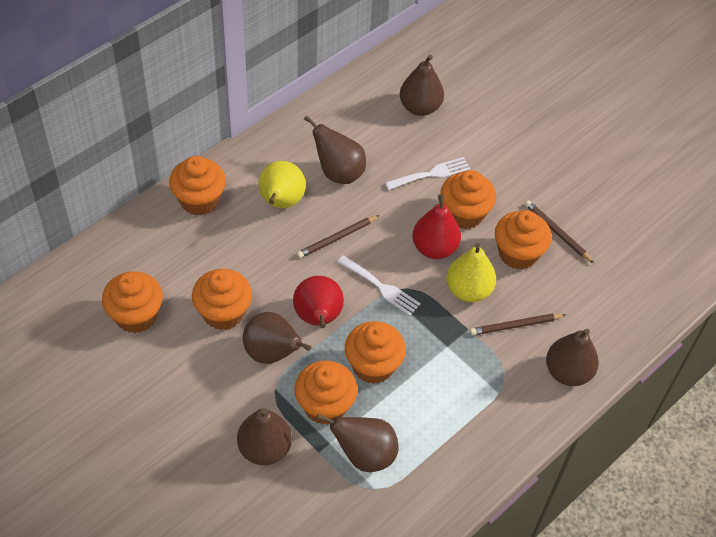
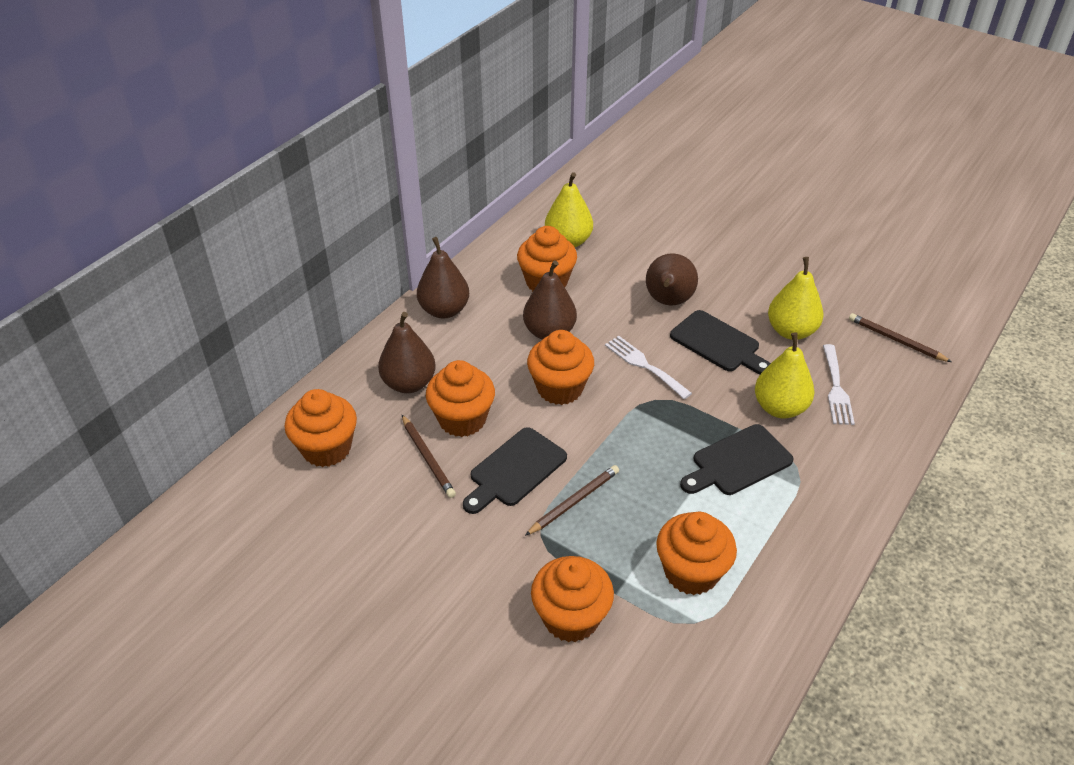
black cutting board: none = 0 -> [463,427,567,514] [670,310,771,374] [680,424,794,495] = 3
brown pear: [237,408,292,465] [243,312,311,364] [304,115,366,184] [316,414,399,472] [400,55,444,116] [546,329,599,386] = 6 -> [378,312,436,393] [417,237,469,318] [523,261,577,340] [646,253,698,305] = 4
orange cupcake: [102,271,163,333] [169,156,226,216] [192,269,252,330] [295,361,357,425] [345,321,406,384] [440,170,496,229] [495,210,552,269] = 7 -> [284,389,357,467] [426,360,495,437] [517,226,577,292] [527,330,594,405] [531,556,614,642] [656,512,737,595] = 6
red pear: [293,276,344,328] [412,194,461,259] = 2 -> none = 0
yellow pear: [258,161,306,208] [446,243,496,302] = 2 -> [545,172,593,247] [755,332,815,418] [768,257,824,340] = 3

